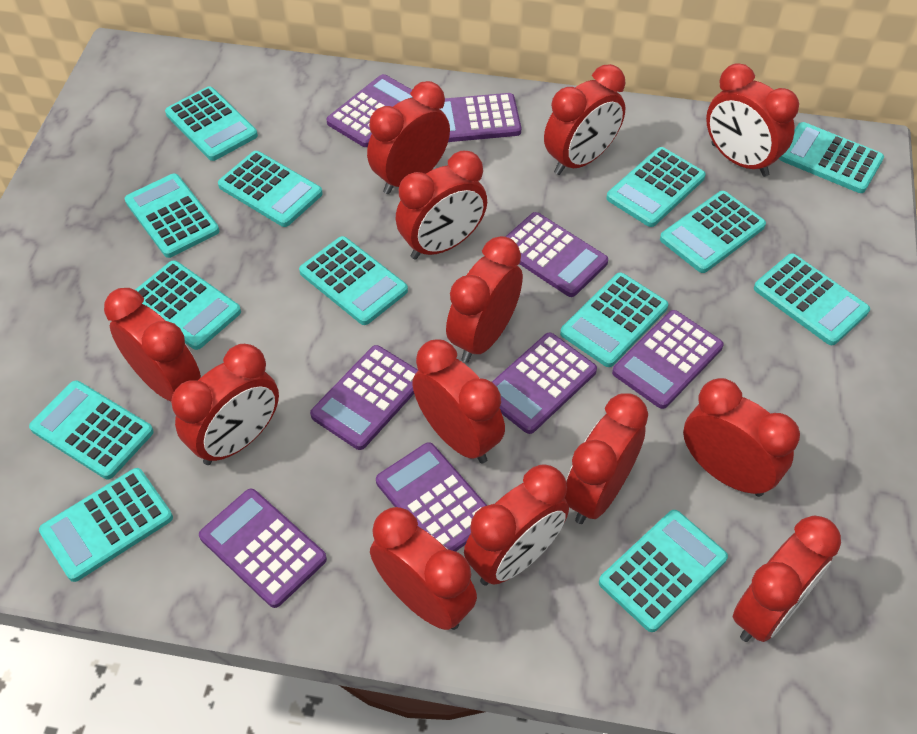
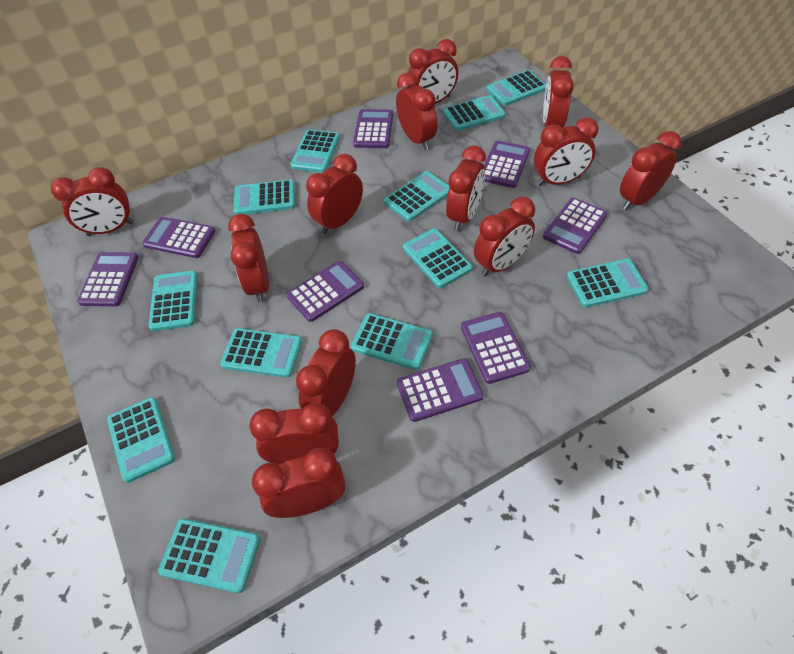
turquoise calculator: [29,380,154,479] [39,468,173,582] [125,173,219,258] [135,260,241,350] [165,86,258,161] [218,151,323,227] [299,236,408,325] [560,273,668,367] [599,510,728,632] [606,147,706,227] [660,191,766,273] [754,253,870,345] [779,122,884,193] = 13 -> [107,397,175,483] [148,270,198,331] [158,519,260,593] [220,328,302,378] [233,180,295,215] [290,130,340,173] [351,313,433,370] [384,171,449,221] [403,228,473,288] [443,95,506,131] [486,70,546,106] [567,259,649,308] = 12

